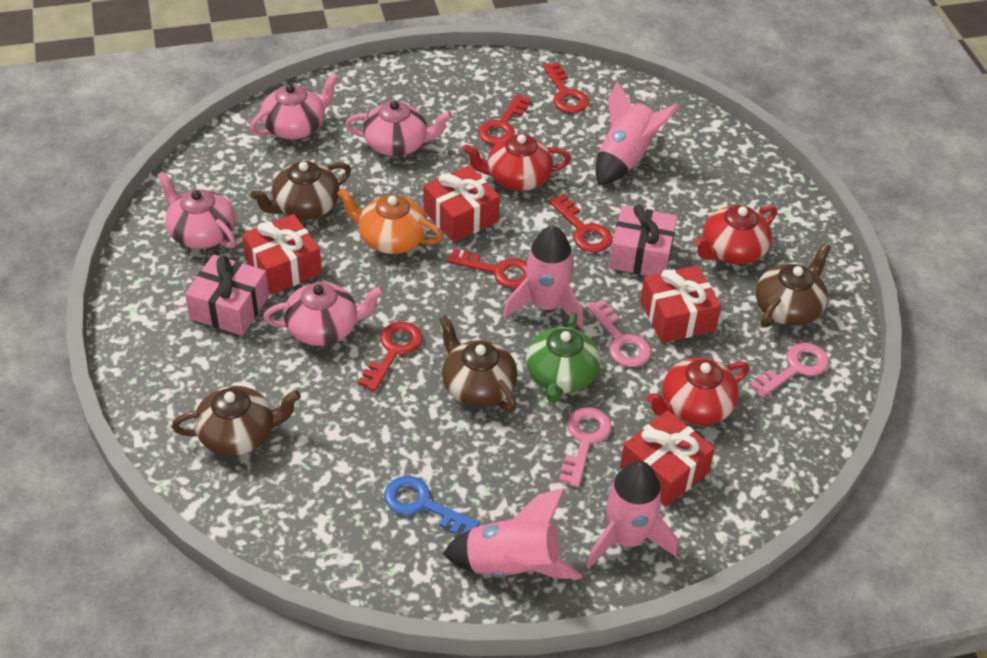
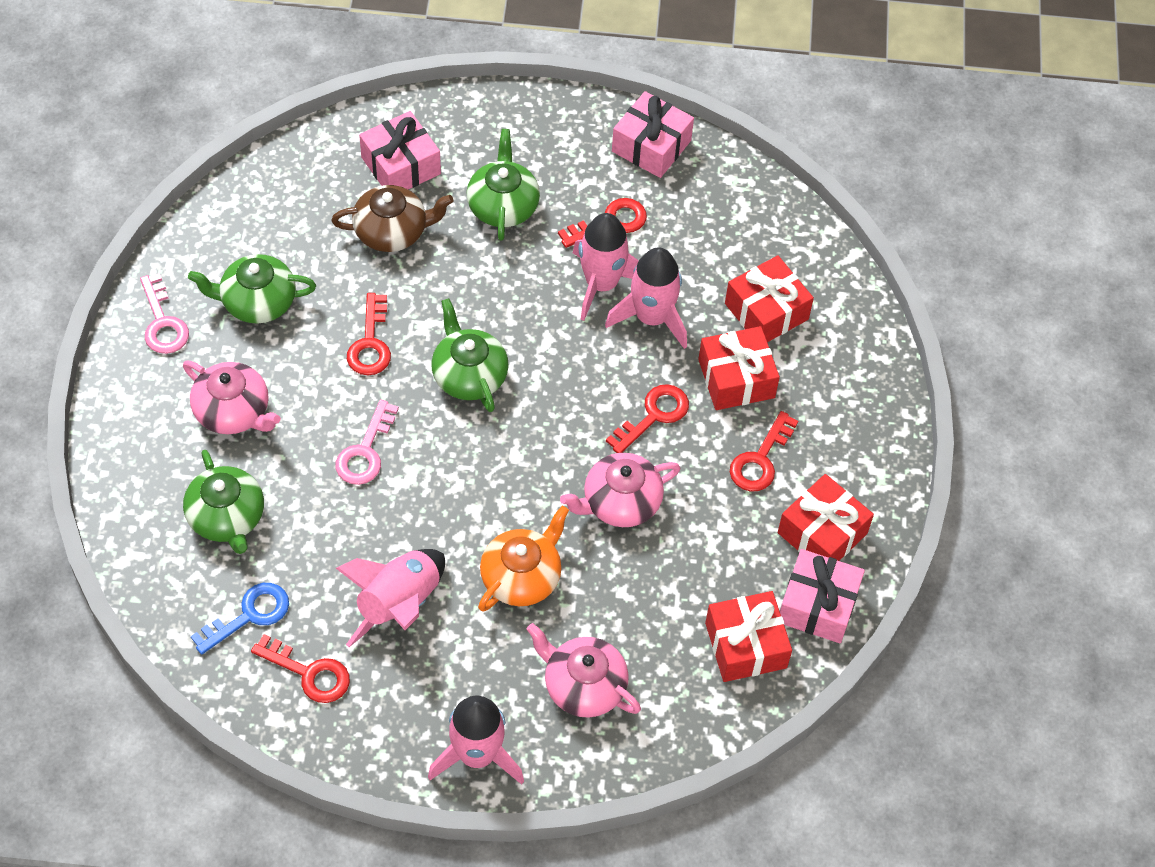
brown teapot: [172,386,301,456] [250,161,351,219] [439,315,517,412] [756,243,831,328] = 4 -> [331,185,453,252] = 1
green teapot: [526,313,601,403] = 1 -> [183,450,264,554] [188,254,316,324] [431,298,509,412] [467,129,540,241] = 4
pink gift: [185,255,269,336] [609,205,677,276] = 2 -> [359,111,441,189] [612,91,694,178] [780,549,865,643] = 3
pink key: [559,407,612,487] [587,299,651,367] [749,343,829,398] = 3 -> [140,273,189,354] [336,399,399,485] = 2
pink teapot: [157,172,236,249] [250,73,339,140] [263,282,384,346] [345,101,452,156] = 4 -> [183,361,281,434] [526,623,641,718] [560,453,680,527] = 3
red teapot: [463,134,571,191] [646,358,749,425] [694,205,777,265] = 3 -> none = 0

